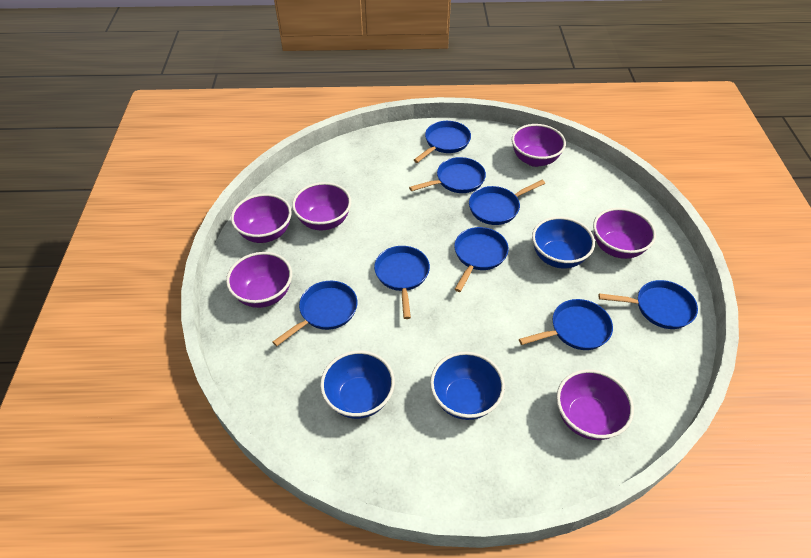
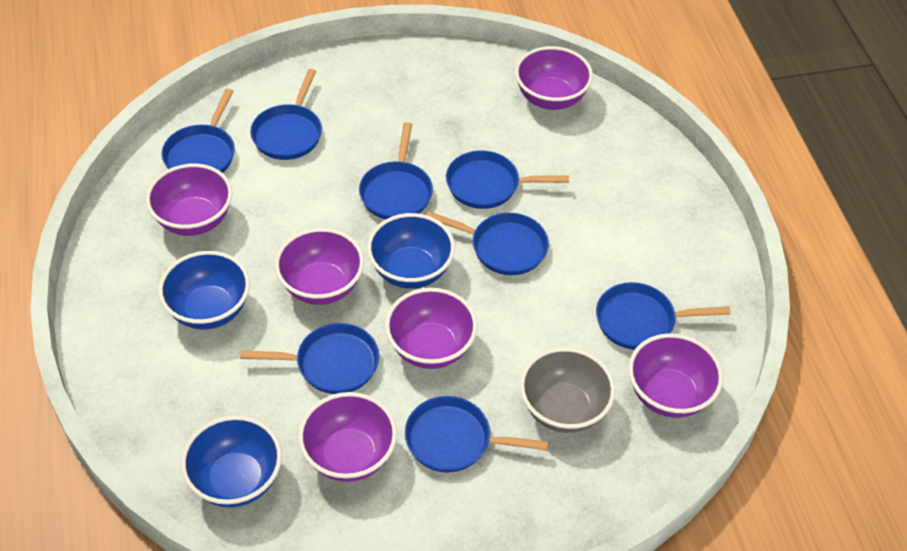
grey bowl: none = 0 -> [520,347,615,433] = 1

